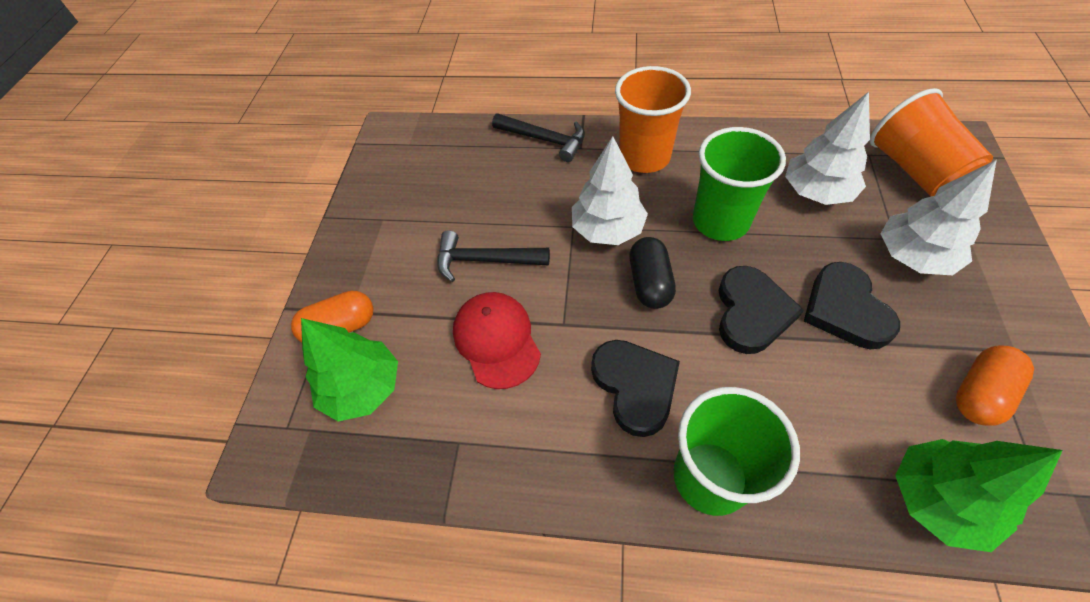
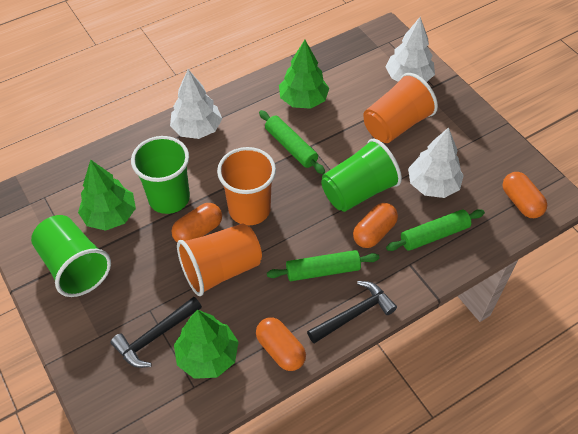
black capsule: [629,237,676,309] = 1 -> none = 0
black heart: [591,340,680,437] [718,266,804,354] [804,262,900,349] = 3 -> none = 0
green cup: [673,387,800,516] [693,127,786,241] = 2 -> [31,215,111,297] [131,136,190,214] [321,138,402,212] = 3
green rolling pin: none = 0 -> [259,110,325,174] [267,250,380,281] [386,209,485,251] = 3
green tree: [301,318,398,421] [895,439,1063,552] = 2 -> [78,159,136,231] [174,310,239,379] [279,40,329,109] = 3
orange capsule: [291,291,373,342] [956,345,1034,426] = 2 -> [171,203,222,242] [256,317,306,371] [353,203,398,248] [503,172,547,218] = 4
orange cup: [615,66,691,173] [869,88,993,196] = 2 -> [177,223,262,296] [217,147,276,226] [364,73,438,143] = 3
red cap: [453,292,541,389] = 1 -> none = 0

